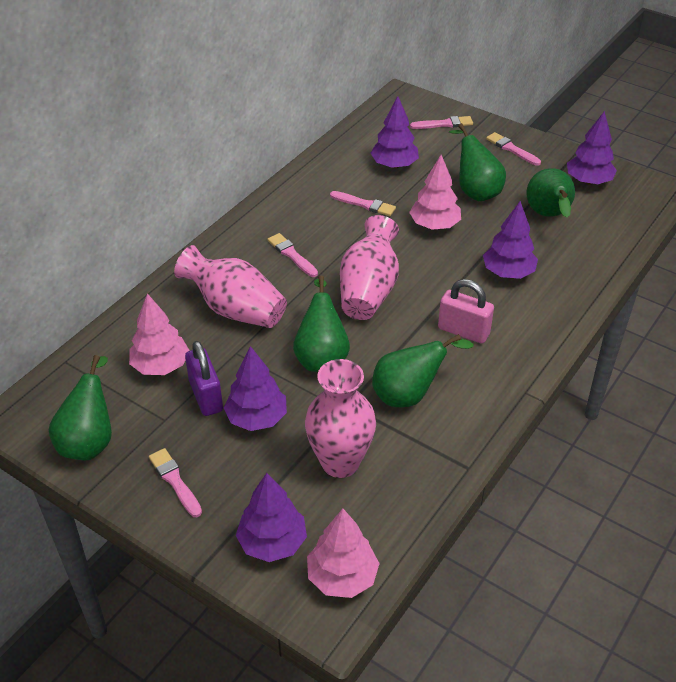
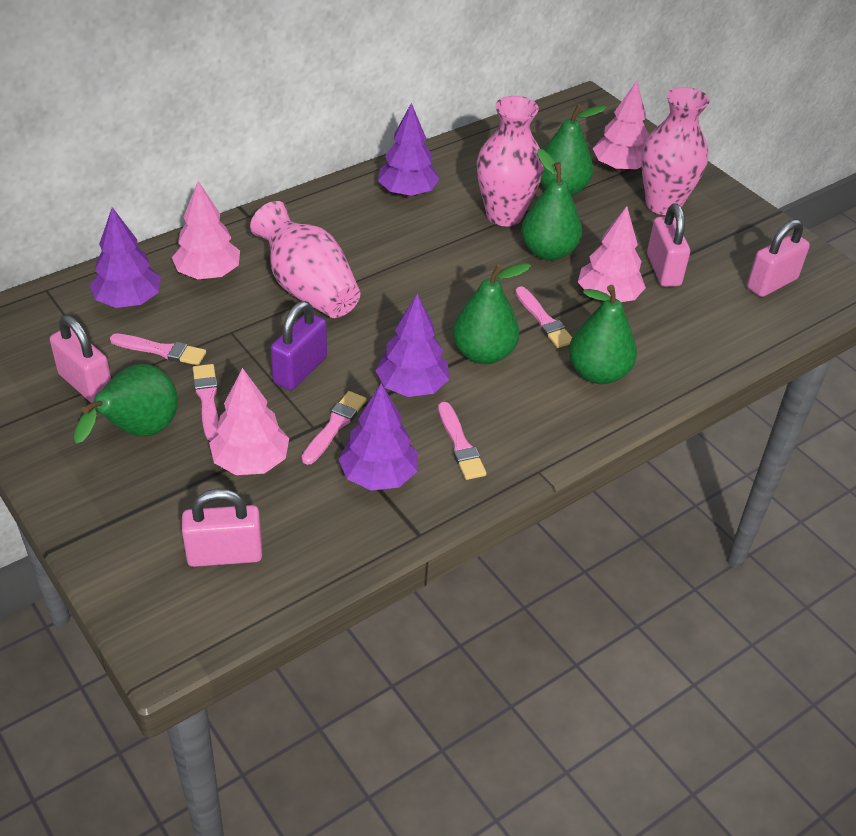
pink padlock: [438,279,494,343] = 1 -> [50,315,111,403] [182,489,262,567] [647,204,690,287] [747,219,810,297] = 4
pink tree: [129,293,190,375] [307,509,380,598] [409,155,461,230] = 3 -> [172,181,240,279] [209,368,289,475] [578,206,646,302] [593,81,649,172] = 4
purple tree: [224,346,287,431] [236,473,307,562] [370,96,419,169] [483,201,538,279] [567,111,617,185] = 5 -> [90,207,161,308] [339,383,417,491] [375,294,449,397] [378,103,440,197] = 4

